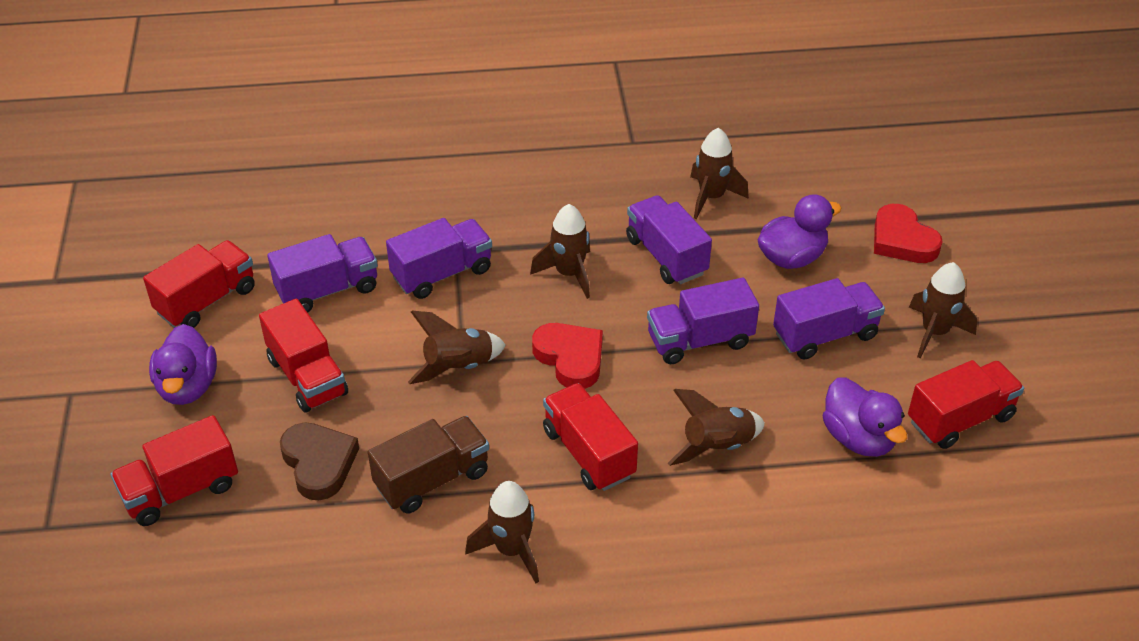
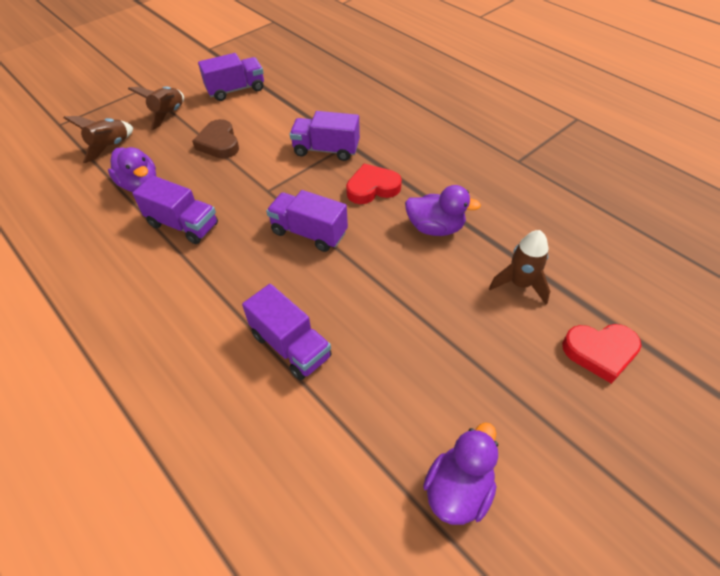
brown rocket: [408,311,506,384] [465,481,539,583] [530,204,590,299] [668,389,765,466] [690,128,749,219] [909,262,977,358] = 6 -> [64,116,133,163] [128,87,184,130] [489,230,550,304] = 3
brown truck: [368,416,489,514] = 1 -> none = 0
red truck: [110,415,238,526] [143,240,255,328] [259,299,348,412] [543,383,638,491] [908,360,1024,449] = 5 -> none = 0

